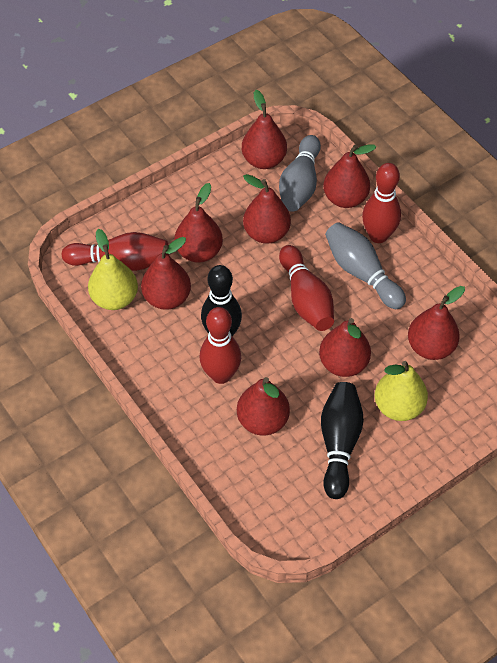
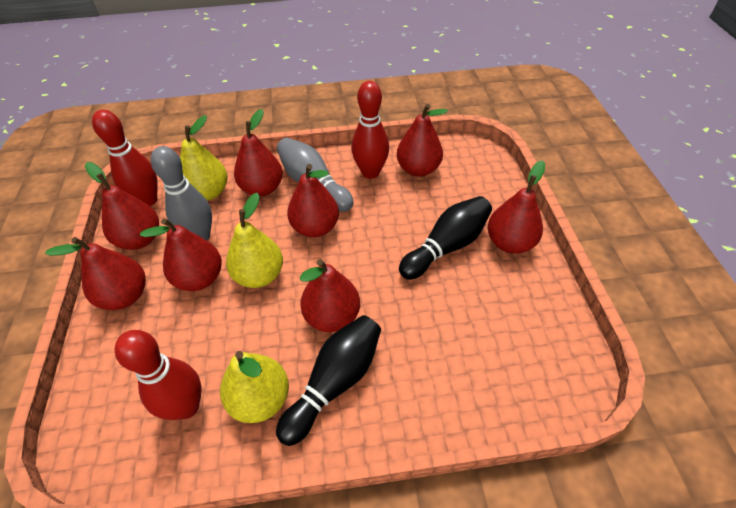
red bowling pin: [62,232,169,271] [200,307,241,384] [279,245,334,331] [362,163,401,243] = 4 -> [92,109,158,206] [115,330,202,420] [352,81,389,179] = 3
yellow pear: [88,229,138,310] [375,361,428,421] = 2 -> [180,115,228,200] [220,351,289,423] [226,193,283,288] = 3

